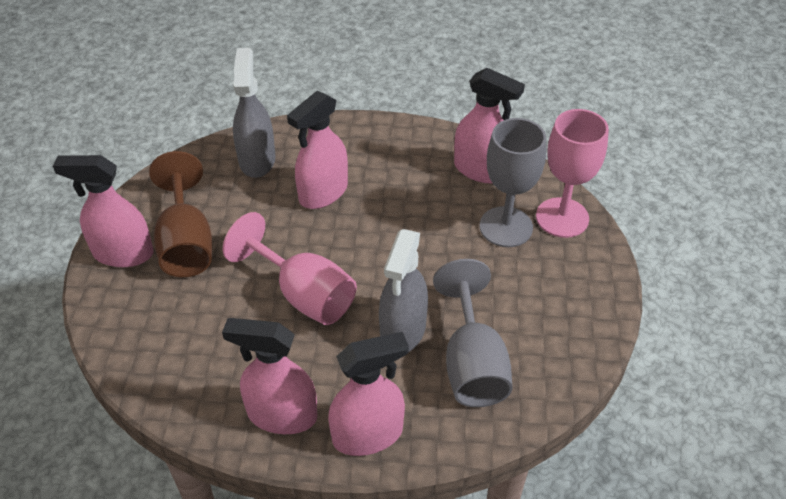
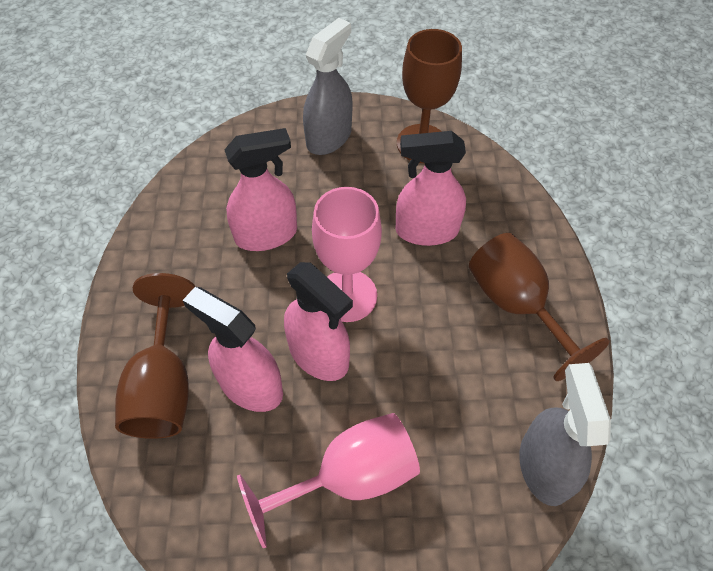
brown goblet: [149,151,212,277] = 1 -> [115,273,196,439] [397,29,462,163] [469,233,610,381] = 3
grey goblet: [433,259,513,407] [480,118,546,247] = 2 -> none = 0
pink spray bottle: [53,155,154,267] [222,318,317,434] [287,91,348,209] [328,332,408,456] [454,68,525,183] = 5 -> [183,287,283,412] [224,128,297,251] [284,262,353,381] [395,131,466,246] = 4

